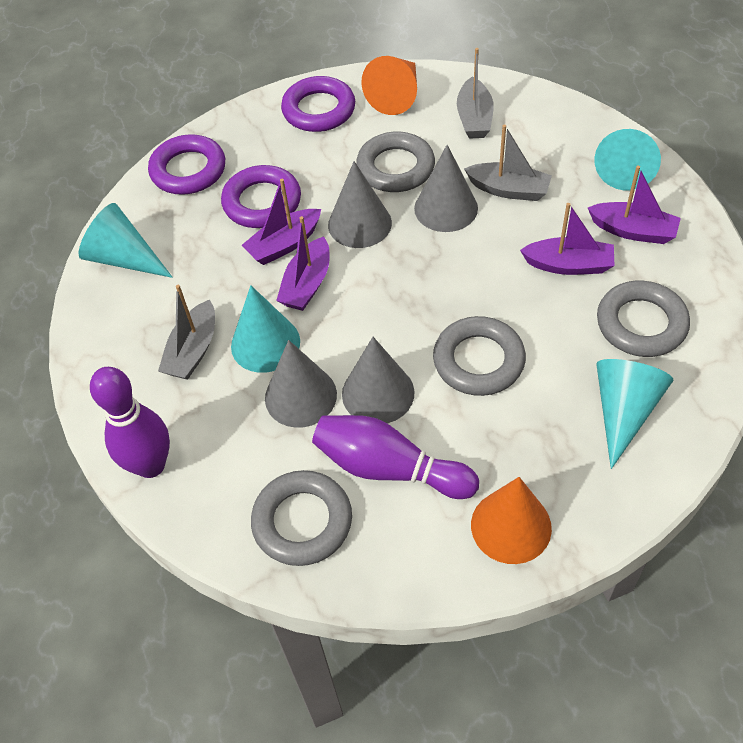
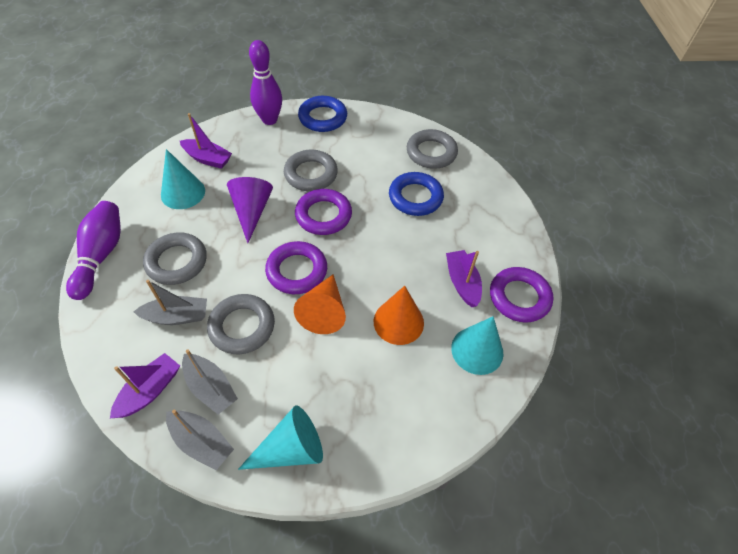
blue ring: none = 0 -> [298,96,347,132] [389,172,444,216] = 2
grey cone: [265,340,337,428] [328,161,392,248] [342,337,414,423] [414,145,478,232] = 4 -> none = 0
purple boat: [242,179,321,265] [276,216,330,311] [520,203,614,275] [588,165,681,244] = 4 -> [110,353,180,418] [180,113,232,169] [446,250,482,307] = 3
purple cone: none = 0 -> [227,177,273,243] = 1
turquoise cone: [79,203,173,278] [231,285,300,373] [595,129,661,190] [596,359,674,469] = 4 -> [161,149,205,209] [238,406,323,470] [451,316,503,375] = 3

